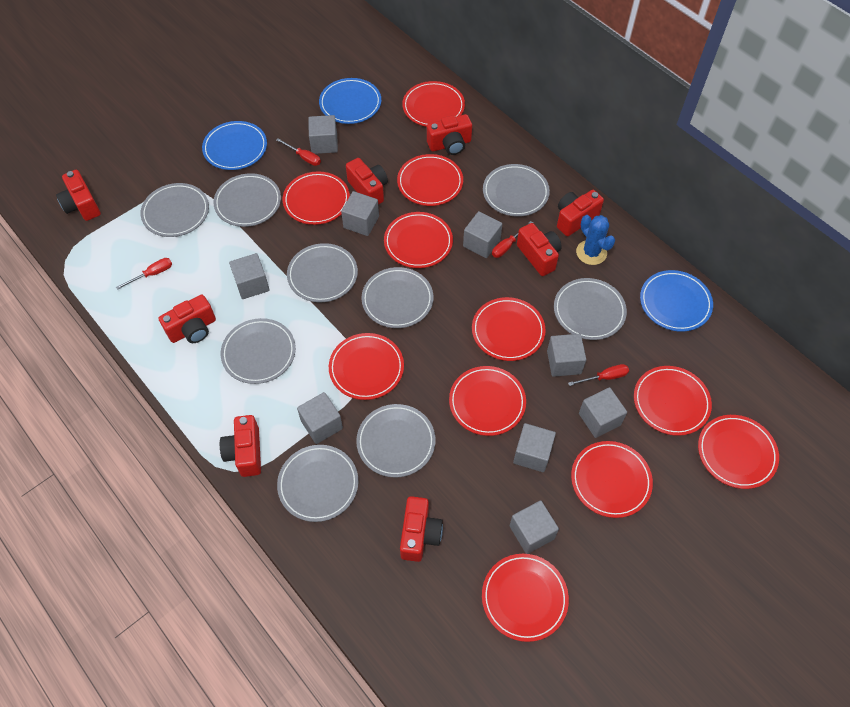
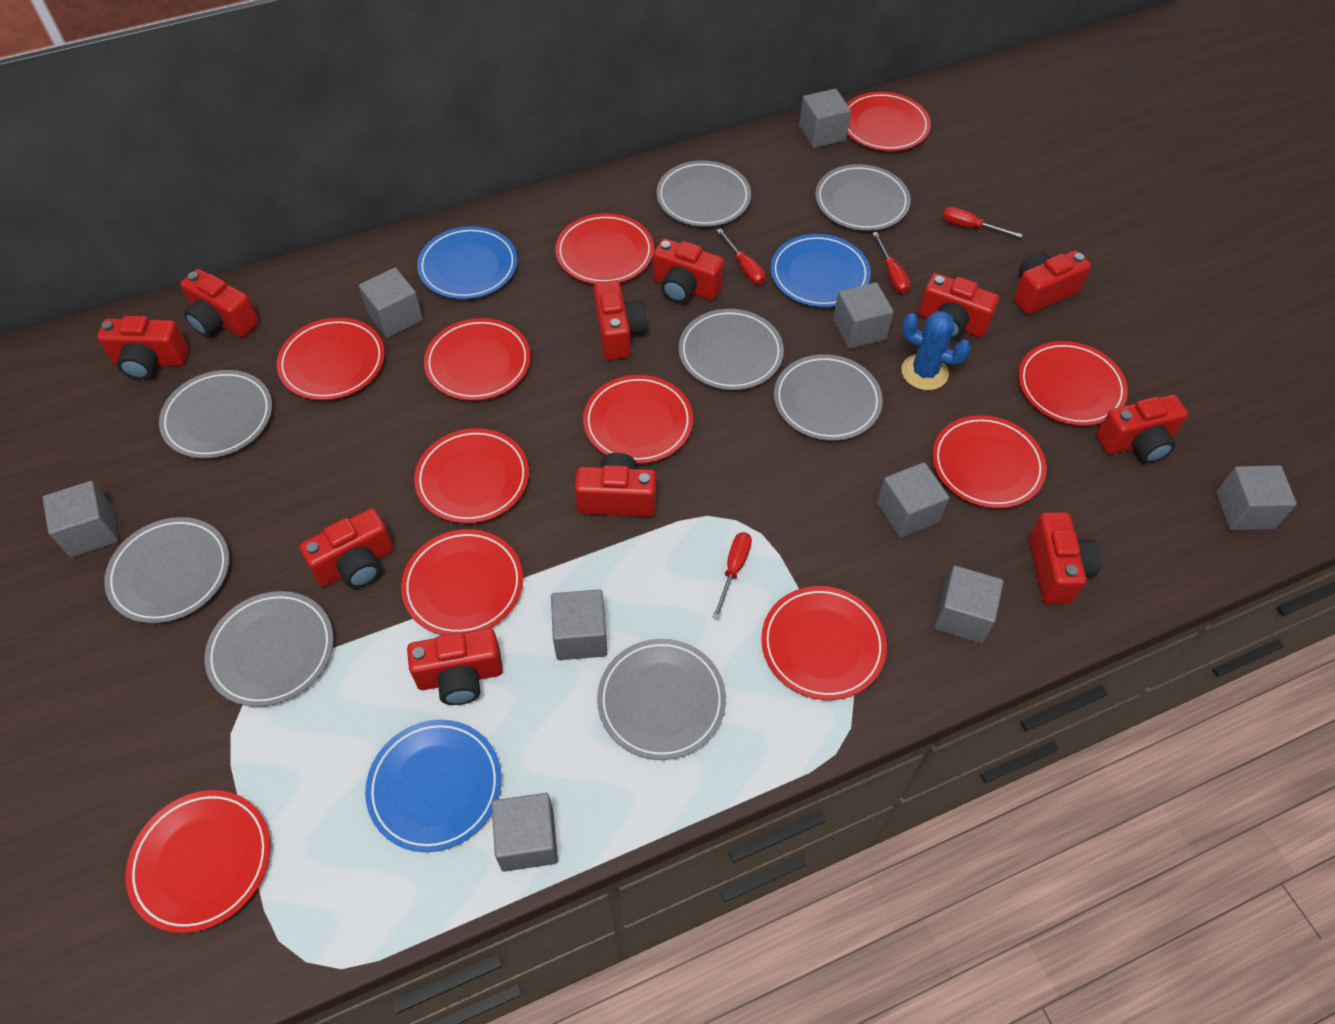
grey plate: [141,183,209,237] [213,173,281,227] [221,318,296,384] [277,445,358,522] [287,243,358,302] [356,404,435,477] [361,267,433,328] [483,164,550,217] [554,278,627,340] = 9 -> [104,517,230,623] [159,370,272,458] [205,591,334,707] [597,639,726,760] [656,160,751,227] [679,309,784,390] [774,354,883,441] [815,164,911,231] = 8
red camera: [56,170,101,221] [159,295,216,343] [220,415,261,477] [346,158,388,205] [400,496,443,562] [427,114,472,155] [517,223,562,276] [557,190,604,236] = 8 -> [97,316,189,379] [180,269,259,337] [299,508,394,588] [407,628,503,705] [575,453,656,517] [594,280,648,360] [653,238,724,303] [919,273,999,340] [1013,250,1091,314] [1029,512,1101,604] [1096,395,1188,463] = 11

